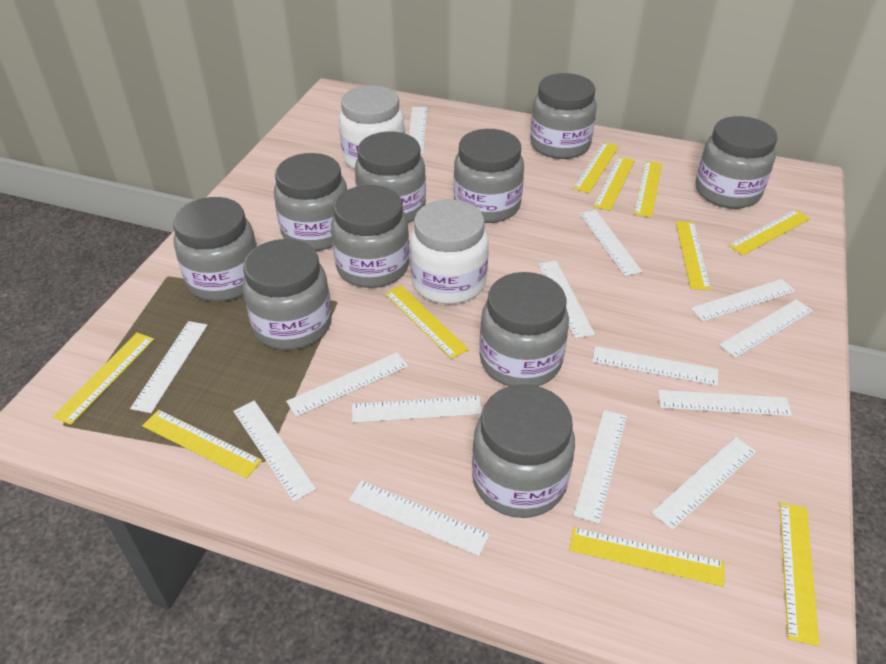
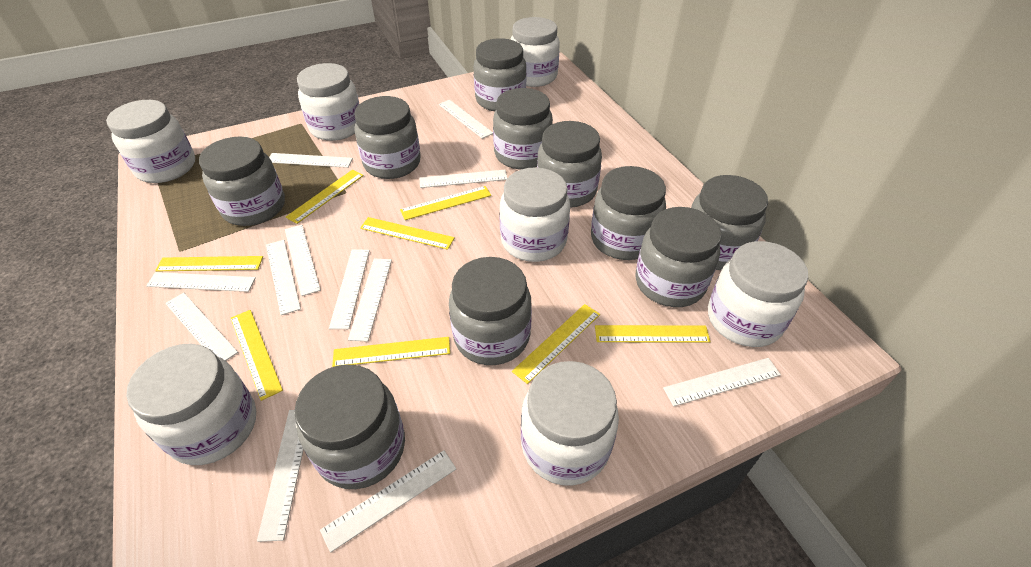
white jar: [339,85,405,169] [410,199,489,304] = 2 -> [106,100,195,183] [126,344,256,465] [297,63,359,141] [499,167,570,262] [510,17,560,87] [521,361,619,486] [708,241,808,347] = 7
white ruler: [130,321,208,413] [233,401,316,502] [286,352,408,417] [349,480,490,556] [352,396,482,423] [409,107,427,153] [538,261,595,338] [574,410,627,524] [580,210,643,276] [592,346,718,386] [651,437,757,530] [658,390,792,416] [690,279,795,322] [719,299,813,358] = 14 -> [146,272,256,292] [165,293,238,361] [257,410,304,542] [266,240,301,315] [269,153,353,168] [285,225,321,296] [320,450,456,553] [329,250,370,329] [348,259,392,342] [419,170,507,188] [438,100,493,139] [663,358,781,406] = 12
yellow ruler: [53,333,154,425] [142,410,262,479] [385,285,469,359] [569,527,725,587] [573,142,619,193] [593,157,635,211] [634,161,662,217] [676,221,711,290] [729,210,810,255] [780,503,819,646] = 10 -> [155,256,263,272] [231,310,283,401] [286,170,364,224] [332,337,450,367] [360,217,455,250] [400,186,491,220] [512,304,600,384] [595,325,711,343] = 8

